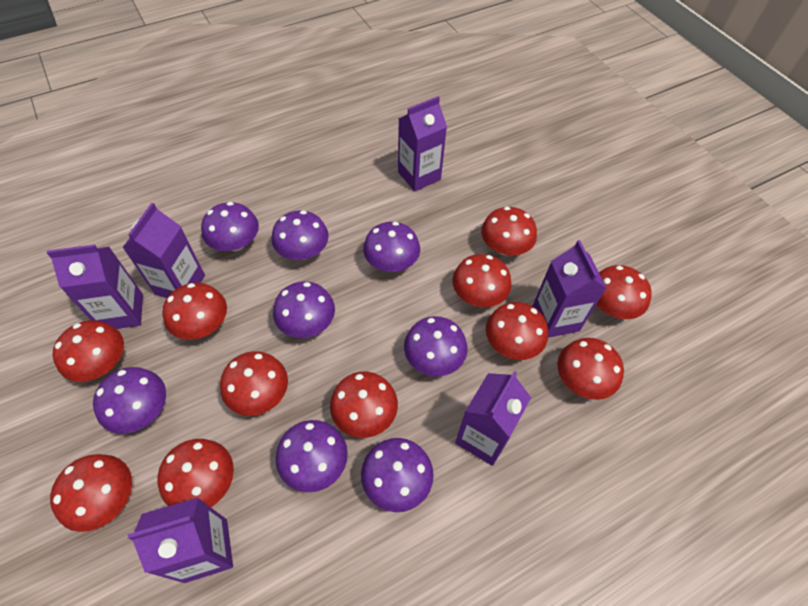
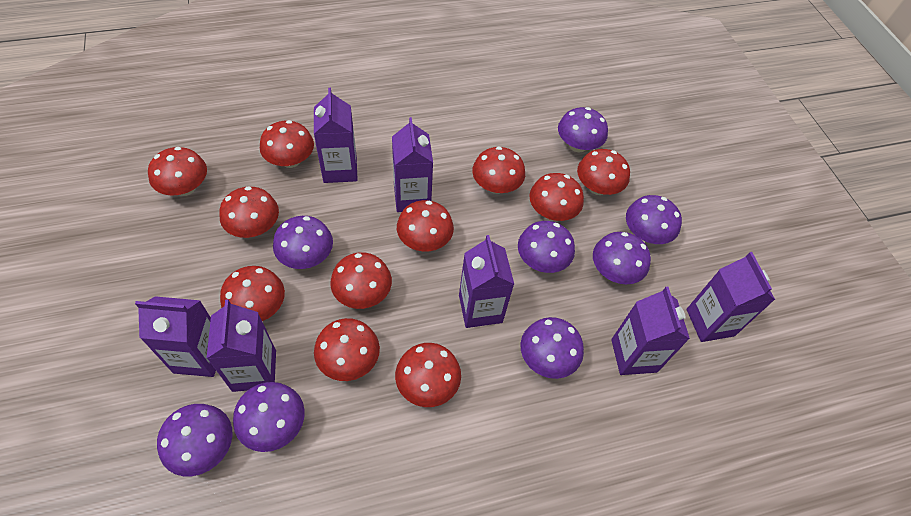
purple carton: [47,244,143,329] [122,203,205,298] [128,497,233,583] [398,96,447,191] [455,371,531,466] [533,240,606,338] = 6 -> [135,296,216,377] [206,299,276,392] [314,88,358,183] [392,117,433,212] [459,235,514,328] [611,287,690,375] [686,252,775,342] = 7

